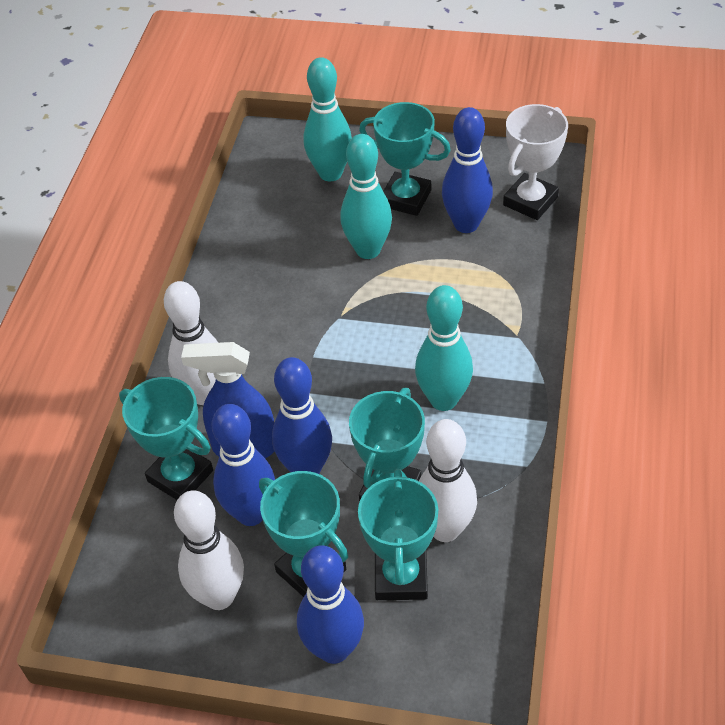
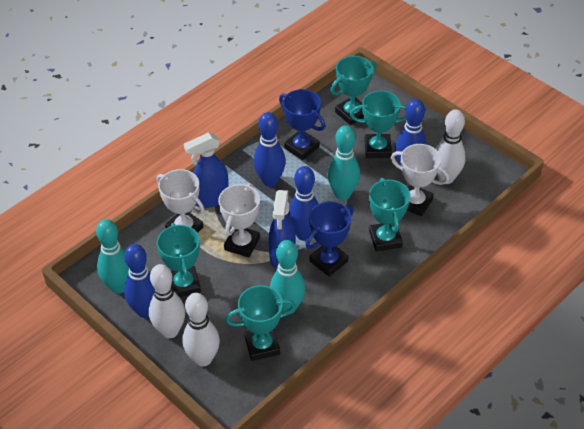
blue spray bottle: [181,342,274,458] = 1 -> [184,132,229,208] [268,190,296,269] = 2
blue trophy: none = 0 -> [279,89,325,160] [305,202,354,277] = 2
white trophy: [503,104,568,220] = 1 -> [157,169,204,233] [218,183,260,257] [391,144,449,216] = 3

